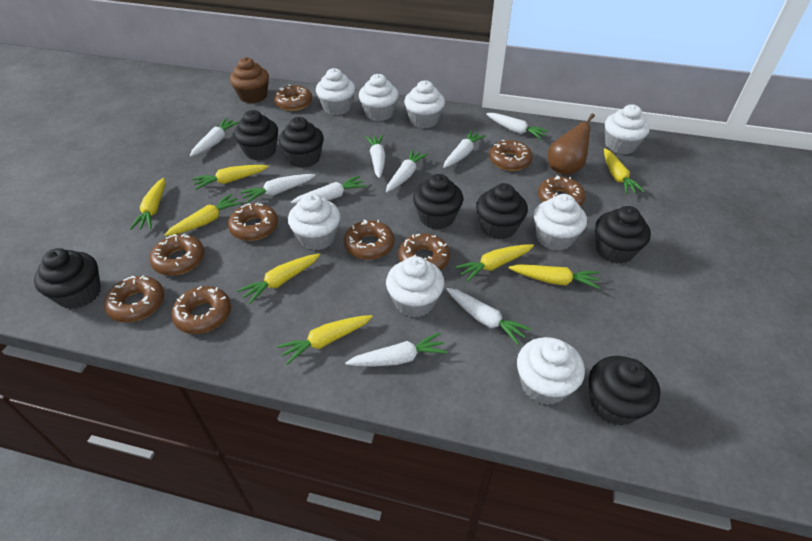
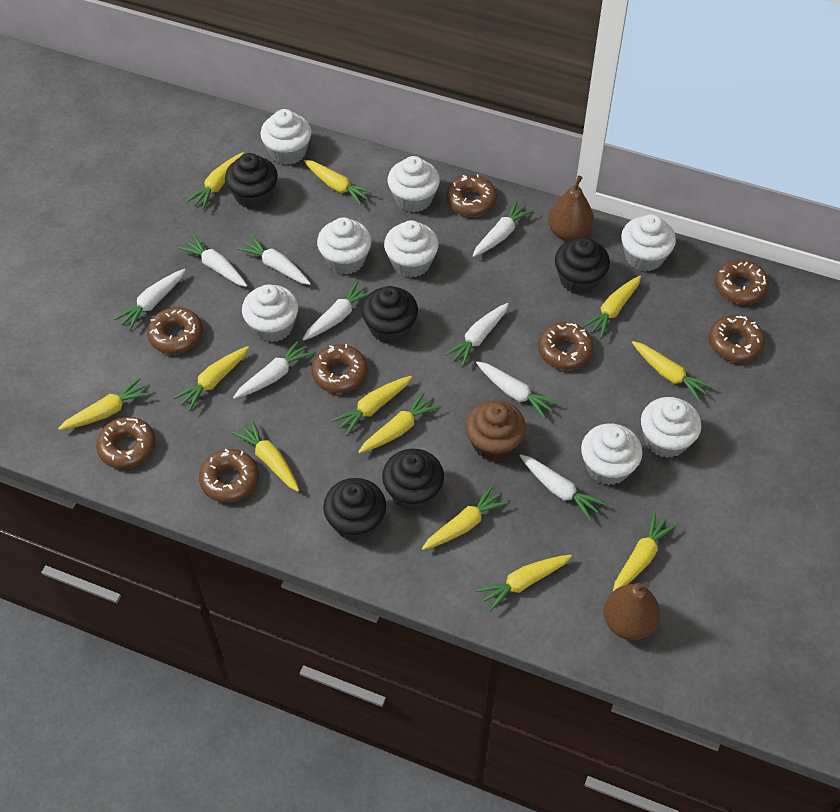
black cupcake: [34,248,101,309] [234,110,278,160] [279,117,324,168] [413,174,463,229] [476,183,528,239] [588,356,660,426] [595,206,651,264] = 7 -> [225,153,278,209] [323,478,386,541] [362,286,418,344] [382,449,444,511] [555,237,610,295] = 5
brown donut: [104,275,164,322] [149,234,204,276] [171,286,231,334] [228,202,278,241] [274,85,312,111] [344,219,394,260] [398,233,450,270] [489,139,533,171] [538,175,586,206] = 9 -> [96,417,156,469] [147,307,203,354] [199,449,259,503] [311,344,368,393] [446,174,497,216] [538,322,594,370] [709,315,765,362] [715,260,769,304] = 8
brown pear: [548,113,595,175] = 1 -> [548,176,594,241] [604,582,660,640] = 2
yellow carrot: [130,178,165,230] [164,194,242,236] [192,165,269,190] [237,254,320,305] [277,315,373,365] [455,244,534,282] [509,264,600,289] [604,148,645,194] = 8 -> [58,378,151,430] [173,346,249,411] [186,152,244,210] [232,419,299,491] [304,160,374,205] [331,376,412,436] [358,392,440,453] [422,486,509,550] [476,555,572,612] [582,276,641,338] [613,512,677,591] [632,341,714,402] = 12

